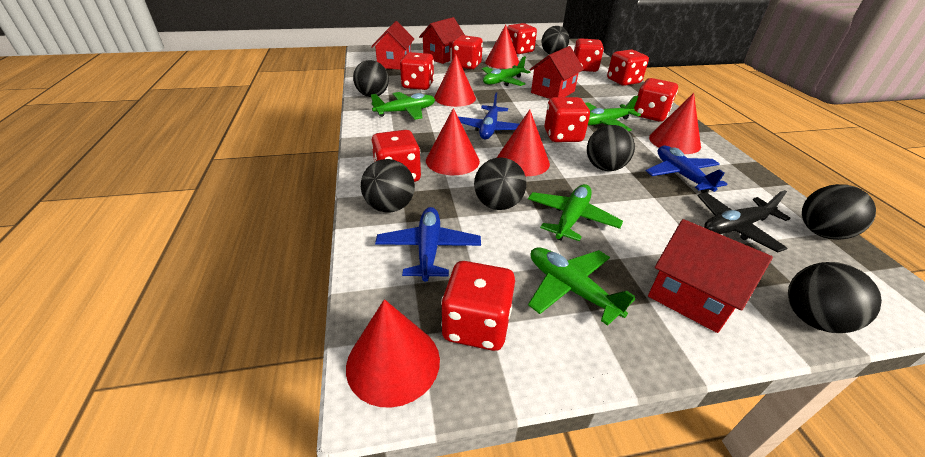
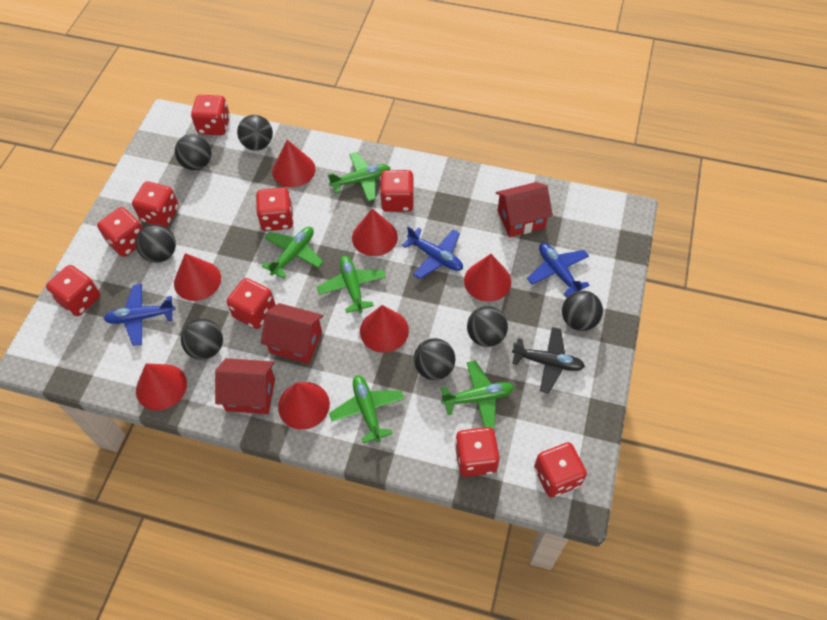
red cone: [346,299,440,408] [426,108,480,175] [434,53,476,107] [485,24,519,69] [497,110,550,176] [649,93,701,154] = 6 -> [136,364,187,411] [174,253,221,301] [272,140,315,187] [278,382,330,430] [352,209,398,256] [360,305,409,353] [464,254,511,302] = 7
red house: [371,21,414,70] [419,17,465,64] [529,46,584,99] [648,219,773,333] = 4 -> [215,358,275,414] [261,303,323,364] [496,182,553,237] = 3

